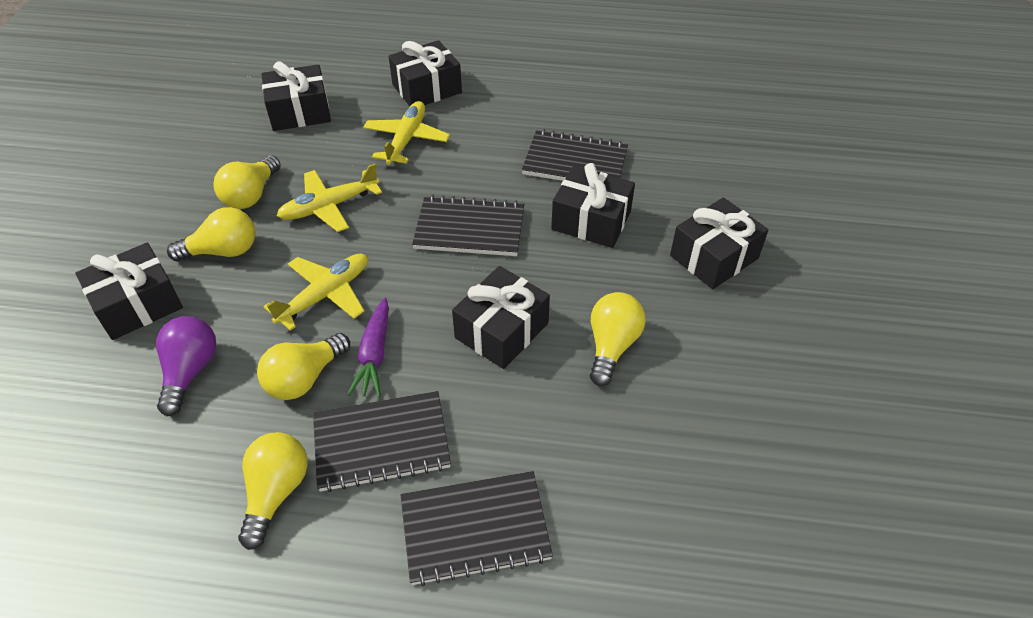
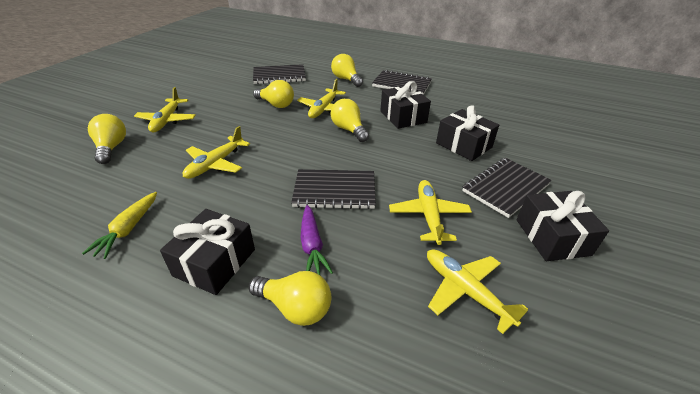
black gift: [76,243,183,340] [261,61,331,131] [388,40,462,106] [452,266,550,369] [551,163,635,248] [670,197,768,289] = 6 -> [160,209,255,295] [380,81,431,129] [436,106,499,161] [516,191,609,261] = 4
purple light bulb: [156,316,216,416] = 1 -> none = 0
yellow carrot: none = 0 -> [82,192,157,259] = 1
yellow plane: [264,254,368,331] [277,164,382,232] [363,101,450,165] = 3 -> [134,87,196,132] [183,126,250,179] [297,79,346,118] [389,180,472,245] [427,249,528,334] = 5

